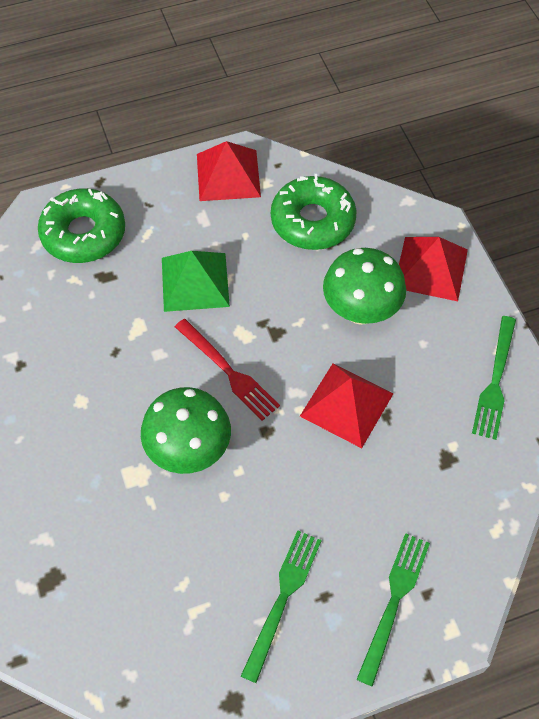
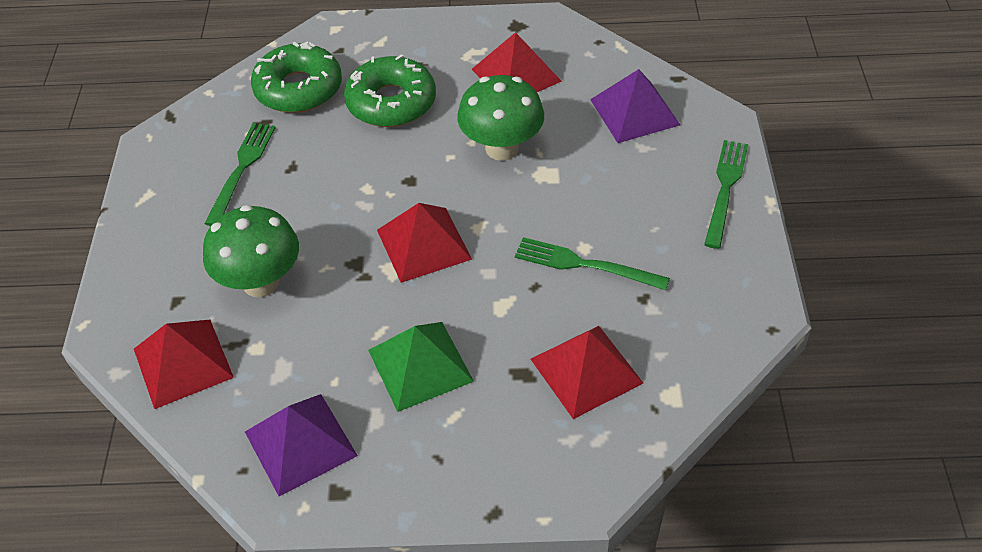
purple pyramid: none = 0 -> [245,394,358,496] [590,69,680,143] = 2
red fork: [175,319,280,421] = 1 -> none = 0
red pyramid: [197,141,261,201] [300,364,394,448] [399,237,468,301] = 3 -> [134,320,234,409] [377,203,472,283] [472,32,562,92] [531,326,643,419] = 4

